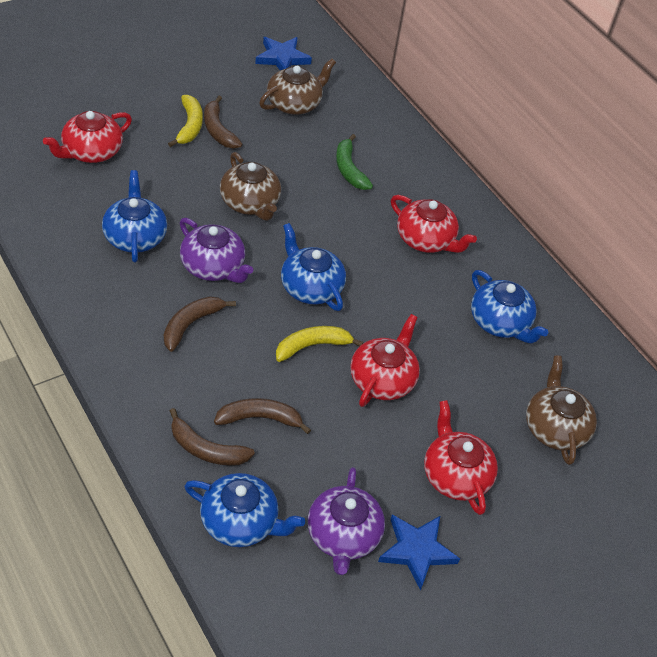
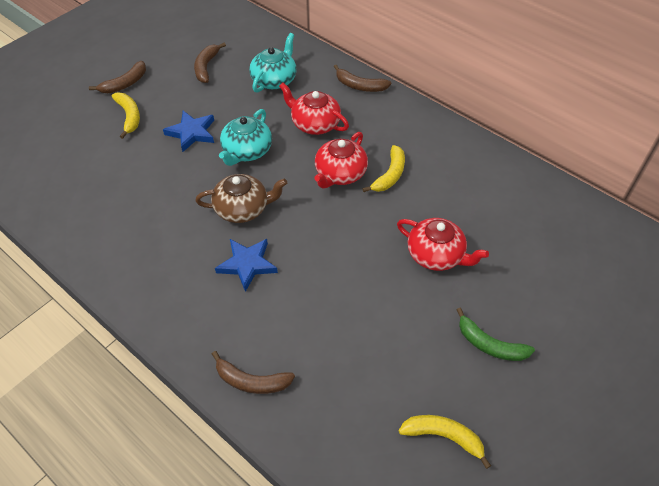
blue teapot: [102,170,167,262] [184,473,305,547] [281,223,346,311] [471,270,548,344] = 4 -> none = 0
brown teapot: [220,152,281,221] [259,58,336,115] [526,356,597,465] = 3 -> [195,174,287,223] = 1
purple teapot: [180,218,253,283] [308,467,385,575] = 2 -> none = 0
red teapot: [43,111,132,163] [350,314,420,407] [391,195,477,253] [424,400,498,515] = 4 -> [279,82,349,135] [314,132,368,189] [397,218,489,271] = 3
turquoise teapot: none = 0 -> [219,109,272,166] [249,33,297,93] = 2
yellow banana: [168,95,203,147] [276,326,363,362] = 2 -> [112,92,140,139] [362,145,405,192] [399,415,491,469] = 3

